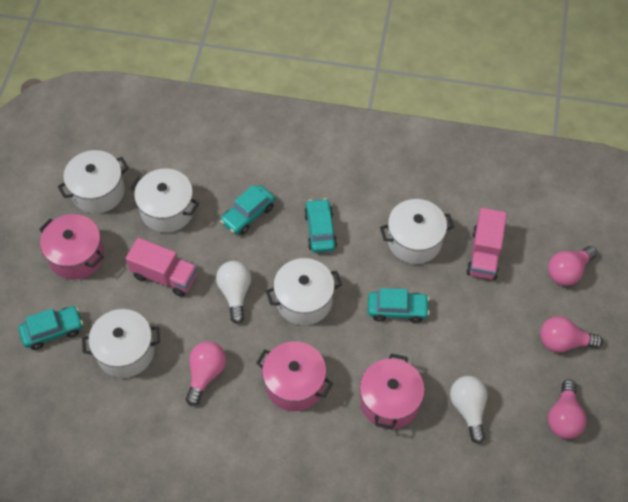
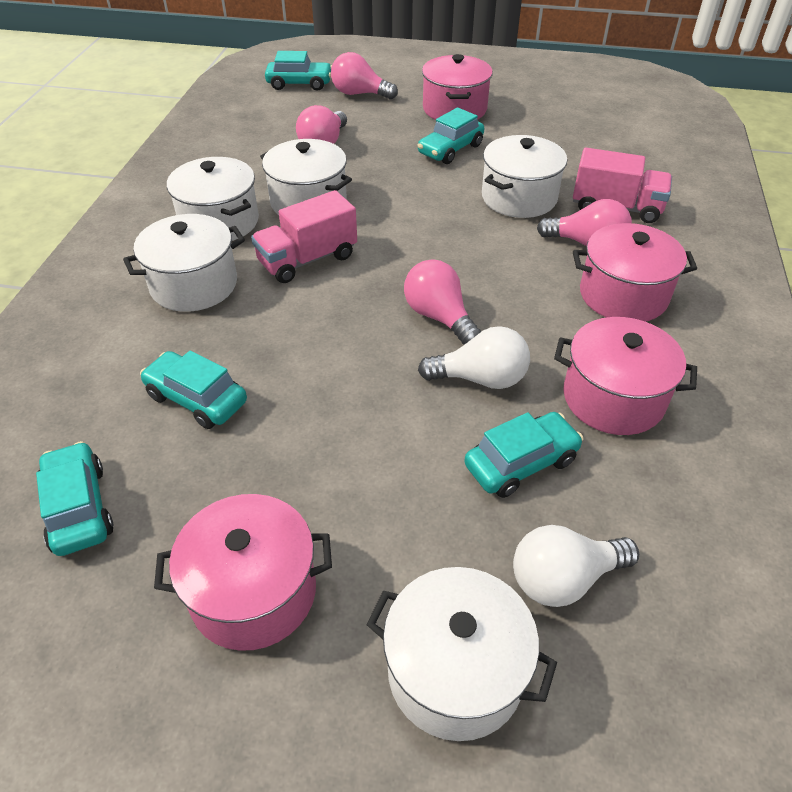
pink pot: [39,214,104,280] [256,341,333,411] [360,354,425,430] = 3 -> [154,494,332,651] [422,54,493,120] [554,317,697,435] [573,223,697,322] = 4
turquoise car: [19,306,83,350] [220,185,275,235] [304,198,337,253] [368,288,430,323] = 4 -> [36,441,114,556] [140,350,247,429] [265,51,332,91] [417,107,484,164] [464,412,584,498] = 5

